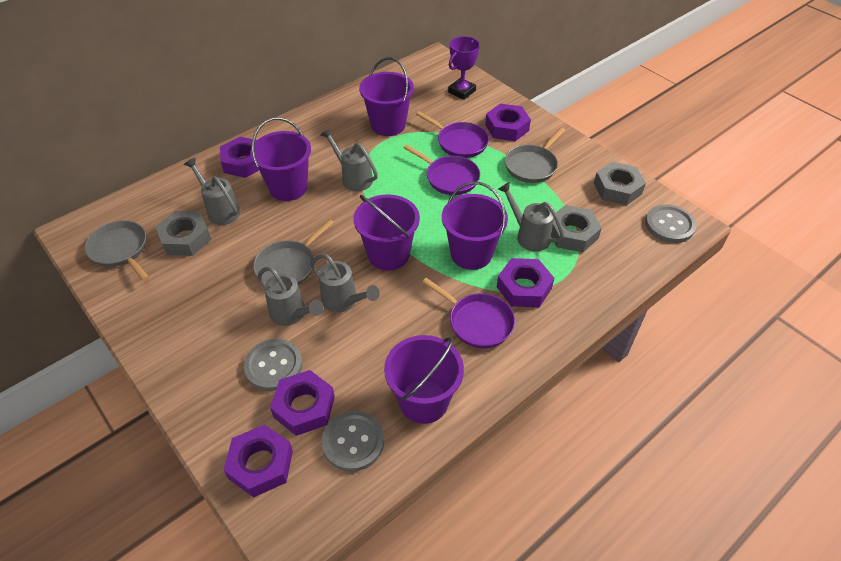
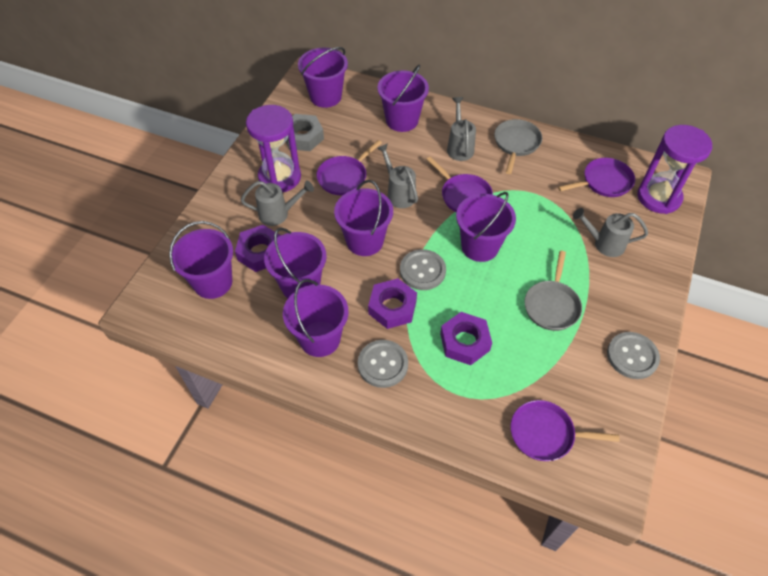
grey nut: [155,211,211,256] [551,205,602,252] [594,161,646,206] = 3 -> [286,114,324,151] = 1
grey pan: [85,220,149,281] [253,219,334,285] [505,127,565,183] = 3 -> [494,119,542,174] [524,251,582,331] = 2
grey watering can: [184,158,240,225] [258,267,324,326] [310,254,380,313] [320,128,378,191] [498,182,564,251] = 5 -> [241,181,314,226] [377,143,418,208] [447,97,476,161] [573,208,648,257] = 4
purple bucket: [250,117,311,201] [354,194,420,271] [359,57,414,136] [384,335,464,424] [442,182,508,270] = 5 -> [169,221,233,299] [264,228,327,298] [283,279,349,357] [298,47,348,108] [334,180,393,256] [377,65,429,132] [456,192,516,262] = 7
purple hourglass: none = 0 -> [246,105,301,192] [637,125,712,214] = 2
purple nut: [220,137,259,178] [224,425,293,497] [270,370,335,436] [485,104,531,141] [497,258,554,307] = 5 -> [235,225,281,272] [368,278,417,329] [440,312,492,365] = 3
purple pan: [403,144,480,195] [416,111,489,158] [422,278,515,348] = 3 -> [317,140,382,195] [426,157,493,213] [511,400,620,461] [558,158,635,197] = 4
purple trophy: [448,36,480,100] = 1 -> none = 0

